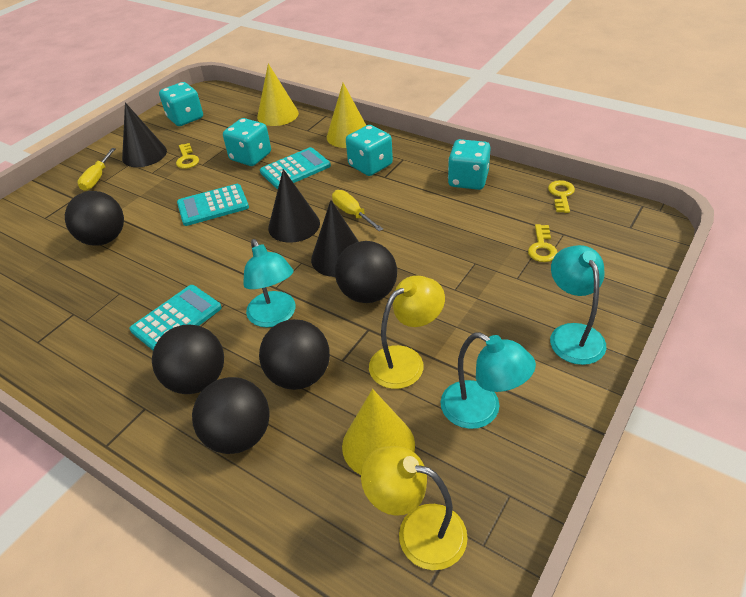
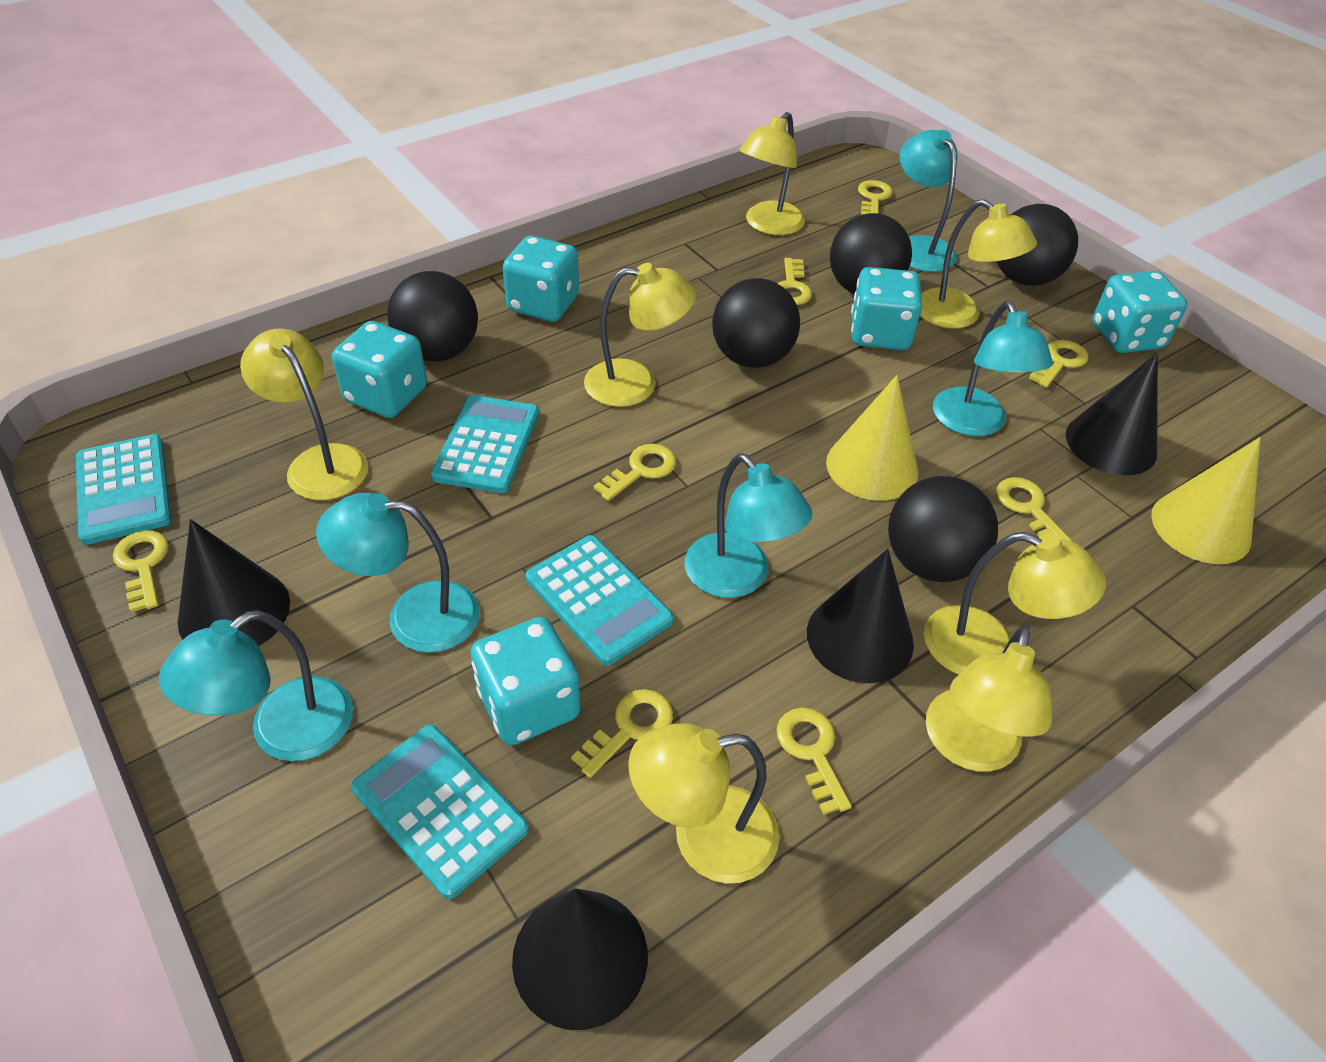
black cone: [122,102,167,167] [268,169,320,243] [311,200,359,277] = 3 -> [178,519,290,646] [512,888,648,1030] [807,549,914,683] [1066,353,1158,475] = 4
turquoise calculator: [130,285,222,350] [177,184,249,226] [260,147,331,189] = 3 -> [76,434,172,545] [351,724,529,899] [431,395,539,493] [526,535,674,666] = 4
turquoise dice: [159,82,203,126] [223,118,271,166] [346,125,393,176] [448,139,491,190] = 4 -> [332,321,427,418] [471,617,580,745] [503,236,579,322] [851,267,922,350] [1092,271,1188,353] = 5
turquoise lamp: [243,239,296,327] [441,332,536,429] [550,245,607,365] = 3 -> [159,610,353,761] [316,493,480,653] [685,453,812,598] [899,130,958,272] [933,301,1053,436] = 5
yellow cone: [257,64,299,126] [327,83,366,148] [342,389,415,475] = 3 -> [826,375,919,501] [1151,437,1261,564] = 2
yellow key: [176,143,199,169] [528,224,557,262] [548,180,575,213] = 3 -> [113,530,169,613] [571,689,673,778] [593,444,676,501] [776,708,852,815] [777,258,812,305] [858,180,893,215] [996,477,1072,541] [1029,340,1088,388] = 8
yellow lamp: [361,446,468,570] [369,276,445,389] = 2 -> [240,328,368,500] [584,263,696,407] [628,723,779,883] [740,112,805,235] [920,199,1037,329] [924,532,1106,675] [926,625,1052,772] = 7
yellow screwdriver: [77,148,116,191] [332,190,383,231] = 2 -> none = 0

